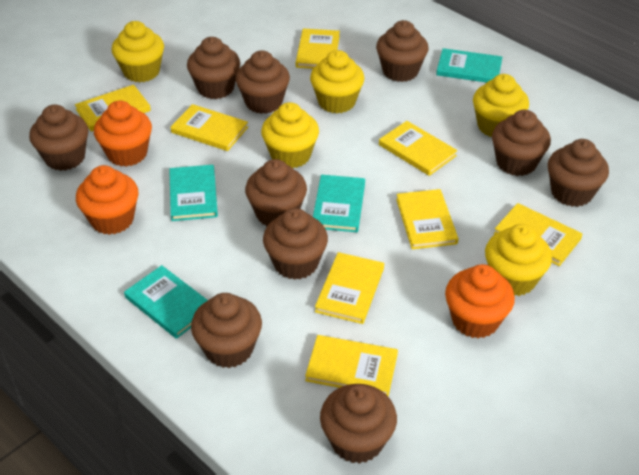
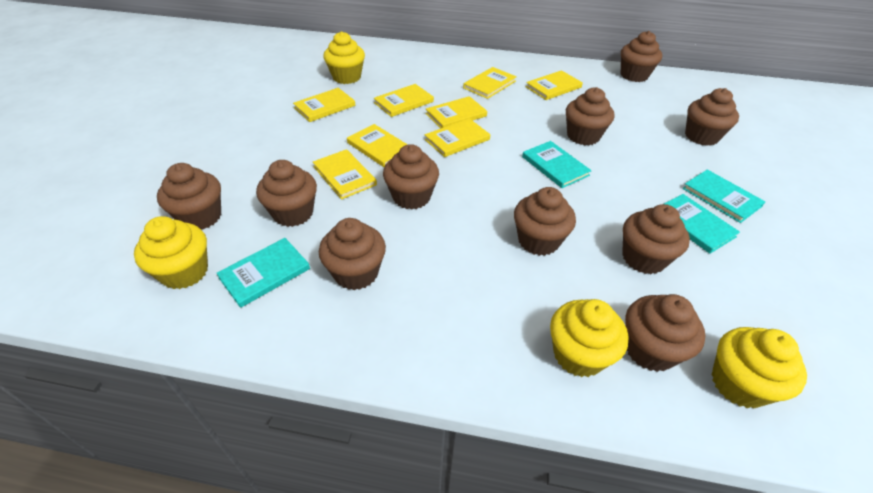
orange cupcake: [76,165,139,235] [94,101,152,167] [445,264,515,339] = 3 -> none = 0
yellow cupcake: [111,21,164,83] [261,102,319,168] [310,50,365,113] [473,74,529,137] [485,224,552,296] = 5 -> [134,216,208,289] [323,31,365,84] [550,299,629,377] [712,327,807,408] = 4

